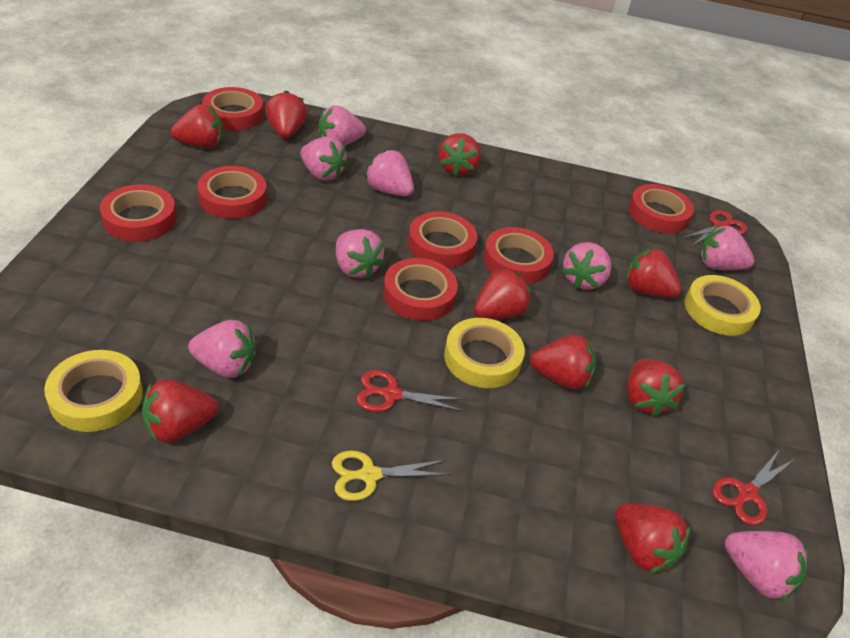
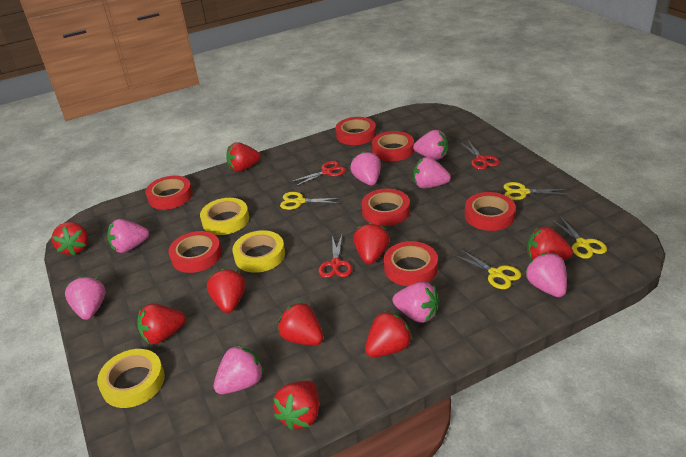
yellow scissors: [332,450,450,501] = 1 -> [280,192,341,210] [454,250,521,289] [504,182,566,200] [551,216,607,259] = 4

